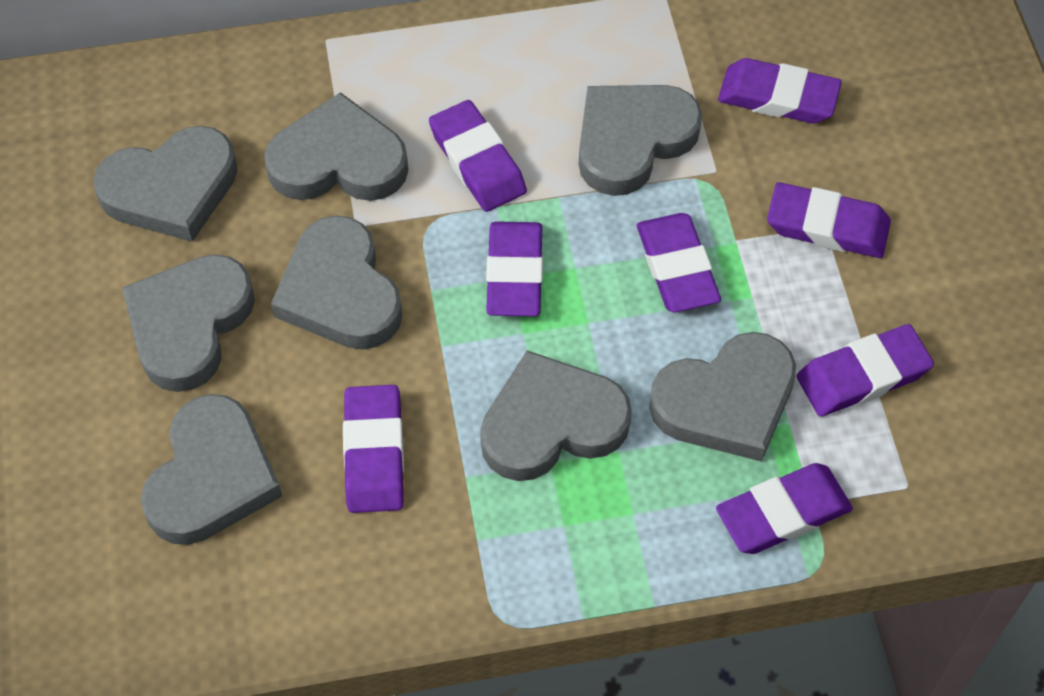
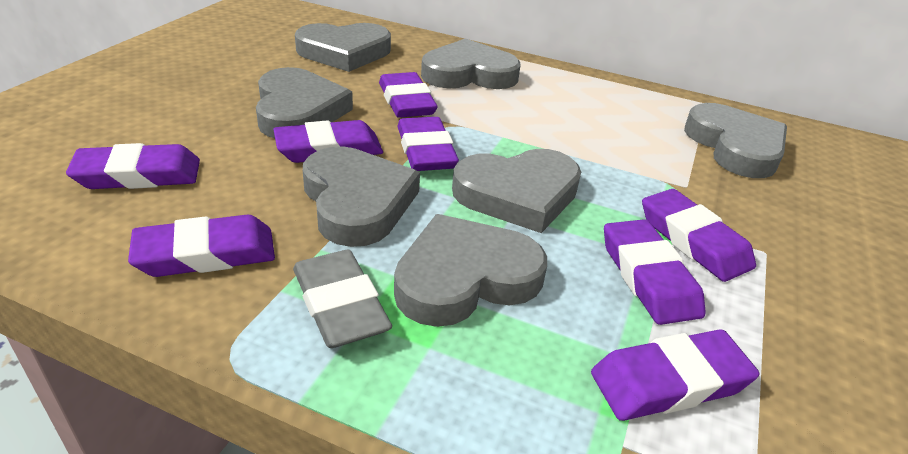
grey eraser: none = 0 -> [293,250,392,348] = 1
grey heart: [93,126,238,242] [122,254,255,392] [141,394,282,545] [264,92,408,201] [271,215,403,350] [480,350,632,481] [579,85,702,196] [649,332,796,462] = 8 -> [256,67,353,138] [295,23,391,72] [303,146,420,247] [394,214,547,327] [421,38,520,89] [452,149,581,233] [684,103,787,178] = 7

